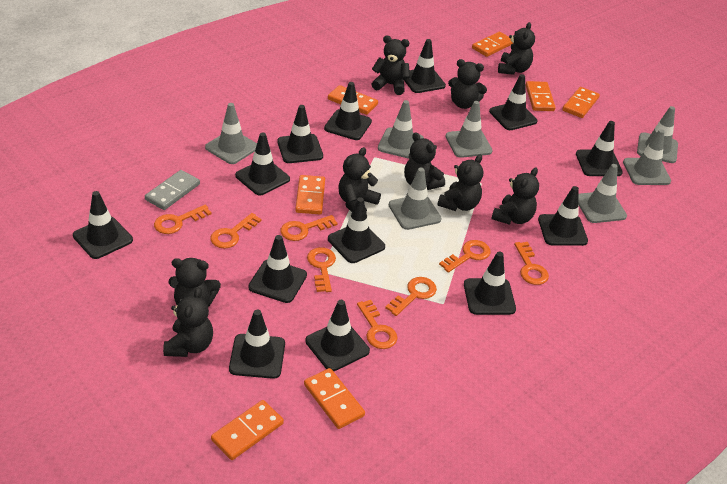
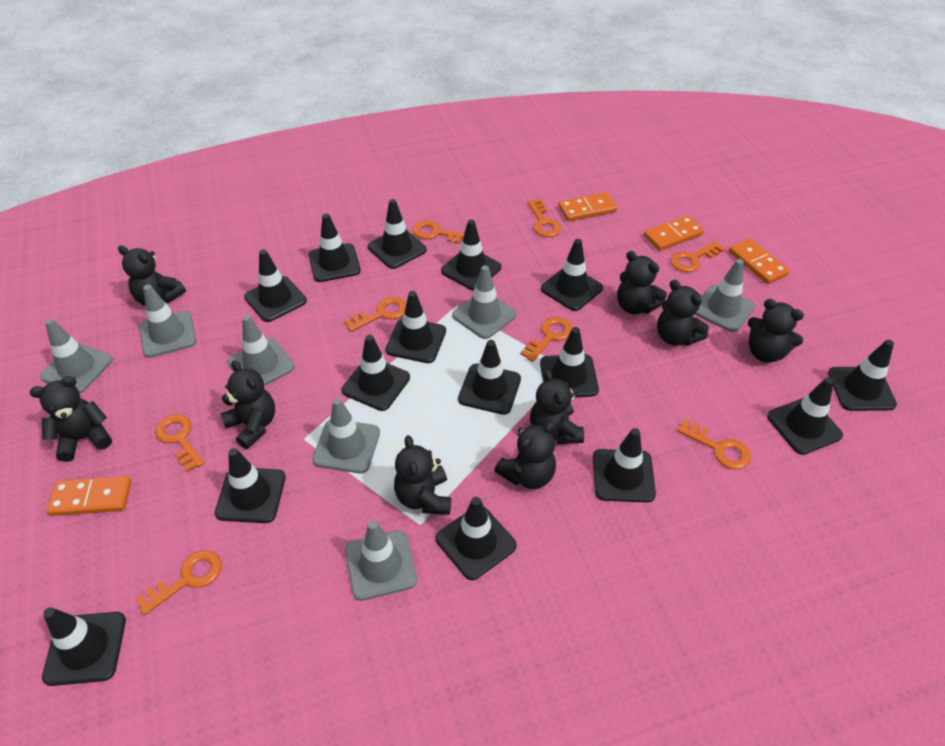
black traffic cone: [73,191,133,259] [229,310,285,379] [235,133,290,196] [248,235,307,303] [277,105,323,163] [305,300,370,371] [324,82,372,140] [328,197,385,263] [403,39,446,93] [464,252,516,315] [489,74,537,130] [538,186,588,246] [576,121,623,176] = 13 -> [42,607,126,686] [215,448,286,523] [244,249,307,322] [308,213,361,282] [342,335,410,411] [368,199,427,269] [385,291,446,363] [436,497,517,580] [441,220,502,291] [458,340,521,415] [540,327,599,397] [541,239,603,311] [593,428,656,503] [767,377,843,455] [828,340,897,411] = 15
grey domino: [145,170,200,210] = 1 -> none = 0
orange domino: [211,400,284,460] [295,175,325,214] [304,368,365,429] [328,85,378,115] [472,32,513,57] [526,81,556,111] [562,87,600,118] = 7 -> [46,476,131,516] [558,192,617,221] [643,215,704,251] [729,238,790,284] = 4

